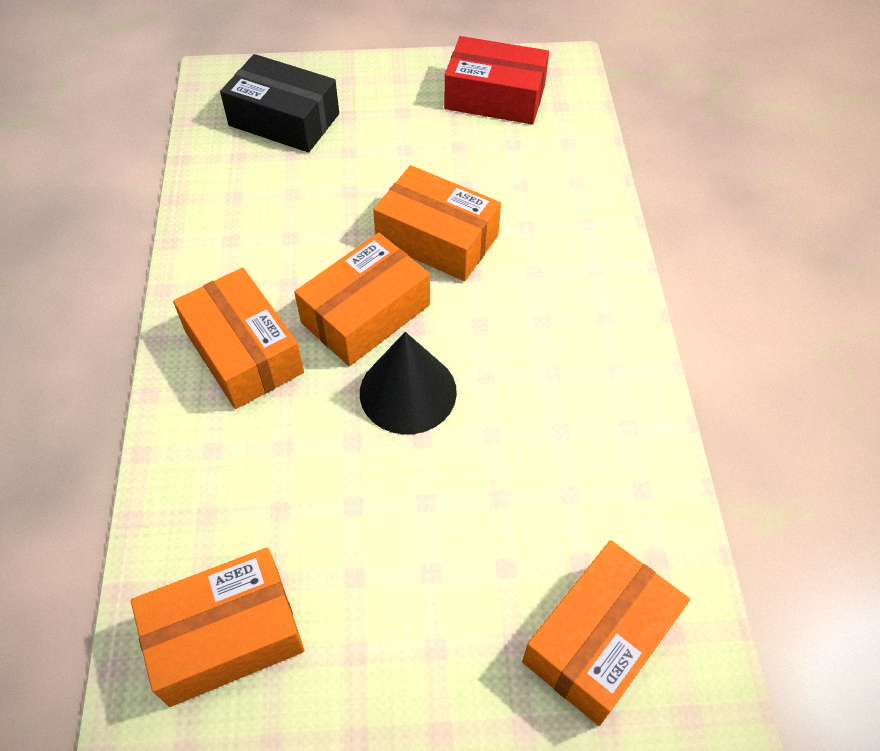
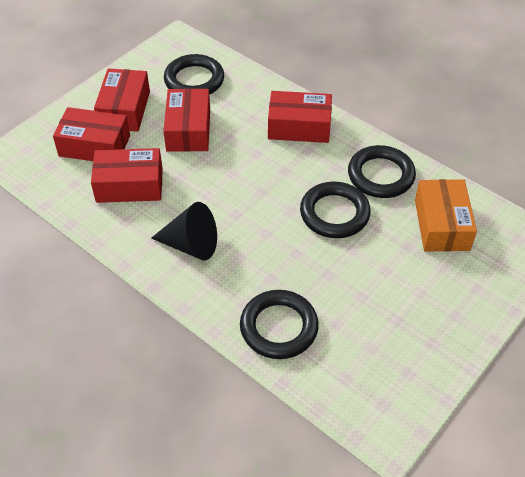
black box: [220,54,339,152] = 1 -> none = 0
black ring: none = 0 -> [164,54,224,95] [240,290,319,359] [300,182,371,238] [348,145,416,198] = 4
orange box: [131,547,305,707] [173,267,304,409] [294,233,430,366] [373,165,501,281] [522,540,690,726] = 5 -> [415,179,477,251] = 1
red box: [444,36,549,125] = 1 -> [53,107,130,161] [91,148,163,203] [94,68,150,132] [163,88,210,152] [268,91,332,143] = 5

